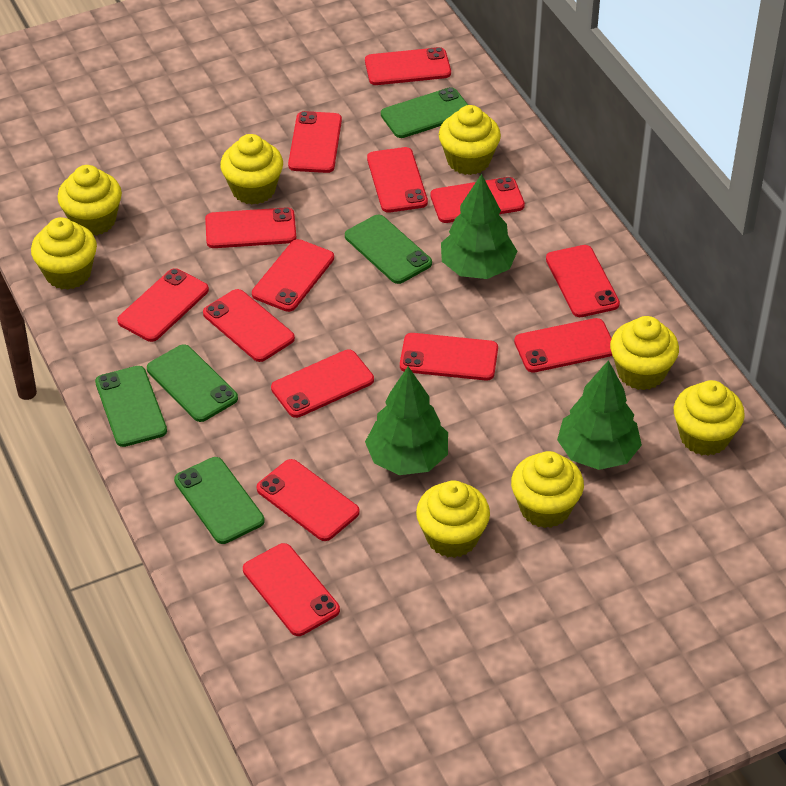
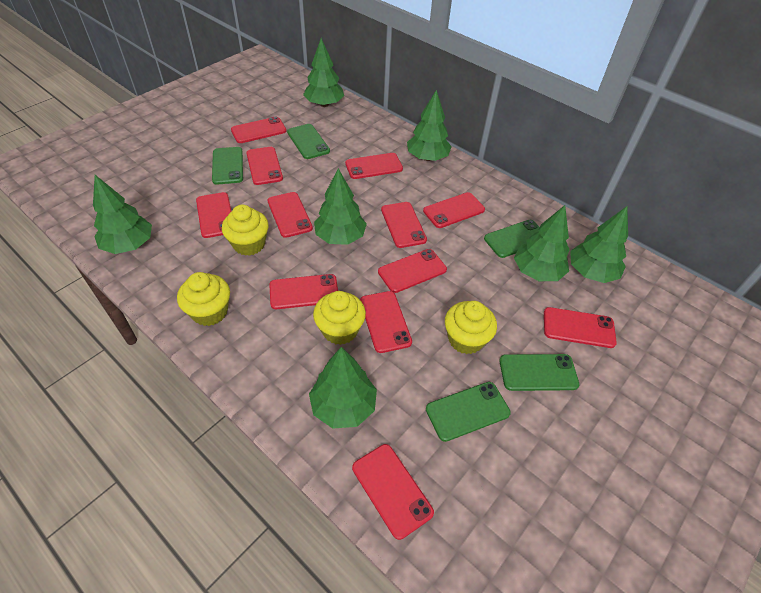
green tree: [365,366,448,475] [441,174,517,279] [557,360,642,470] = 3 -> [93,175,152,254] [303,38,344,107] [309,347,377,429] [314,168,367,245] [407,90,452,161] [514,205,569,281] [570,206,628,283] = 7
red phone: [117,268,209,342] [203,289,295,362] [205,207,296,248] [243,543,340,636] [252,239,334,312] [257,459,360,541] [271,350,374,418] [288,111,342,173] [365,47,451,85] [367,147,428,213] [400,333,498,381] [431,177,525,223] [514,318,612,373] [546,245,620,317] = 14 -> [196,192,231,238] [231,116,286,143] [246,147,283,185] [268,192,313,238] [269,274,338,309] [345,153,403,179] [352,444,434,540] [360,291,412,353] [378,249,447,293] [381,202,427,248] [423,192,485,228] [544,307,617,348] = 12
yellow cupcake: [31,217,97,290] [57,165,122,236] [220,134,283,204] [416,480,490,558] [439,105,501,175] [511,451,584,528] [610,316,679,390] [674,380,745,456] = 8 -> [177,272,230,326] [222,205,269,256] [313,291,366,345] [445,301,497,354] = 4

